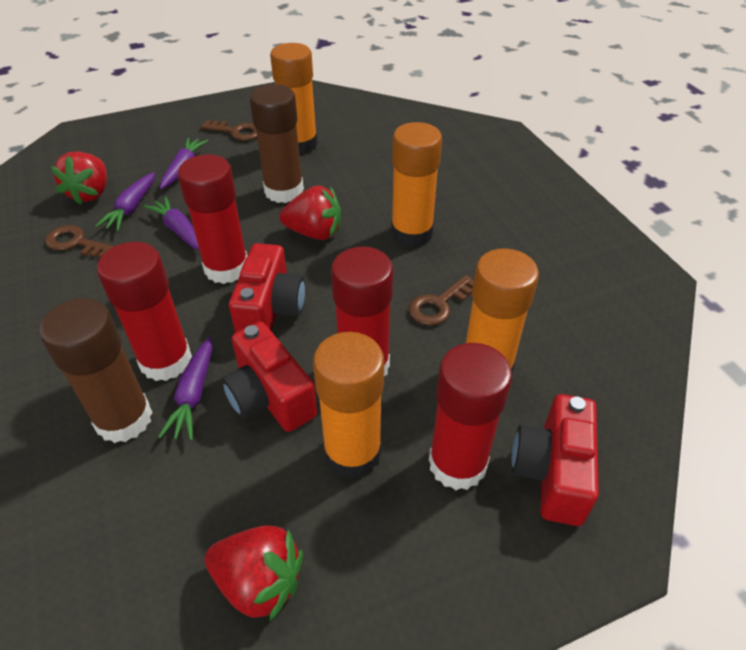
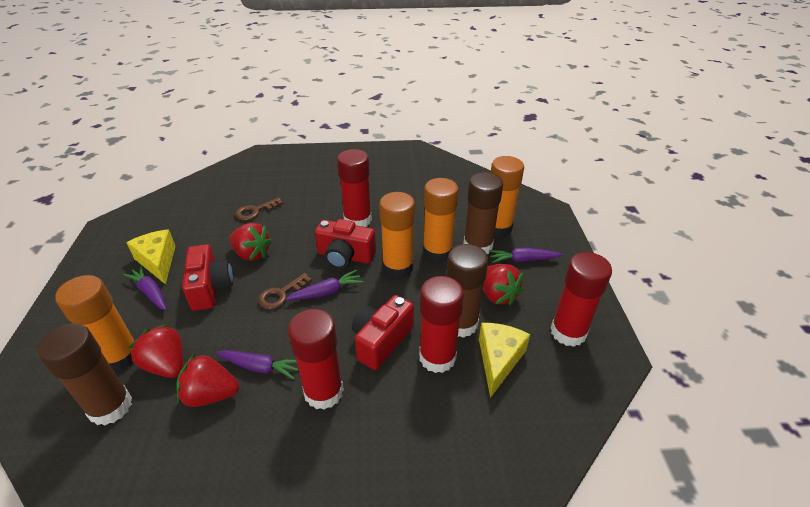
brown glue stick: [40,298,153,443] [250,84,304,203] = 2 -> [37,323,132,425] [447,244,489,338] [463,172,503,254] = 3
brown key: [45,225,114,257] [201,120,257,141] [409,275,474,325] = 3 -> [235,197,283,221] [258,273,312,309] = 2
red strawberry: [50,151,107,205] [205,526,303,621] [279,185,341,240] = 3 -> [129,324,183,378] [176,353,239,407] [229,223,272,261] [483,264,524,305] = 4
yellow cheese: none = 0 -> [126,229,175,284] [479,323,530,398] = 2

